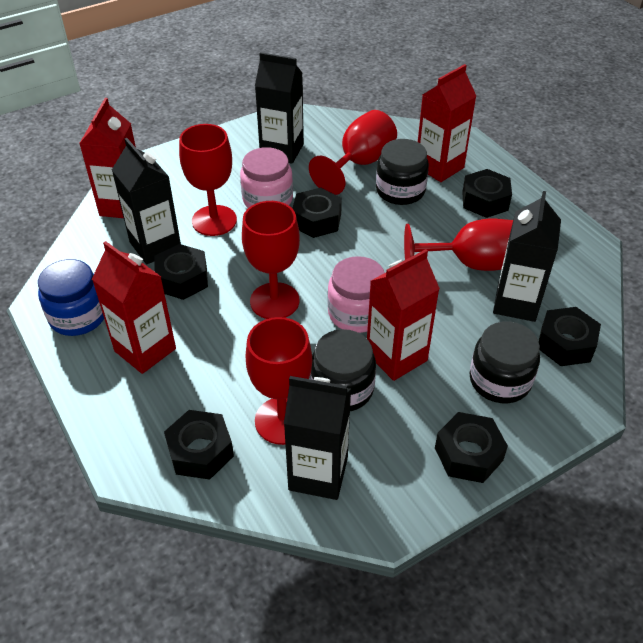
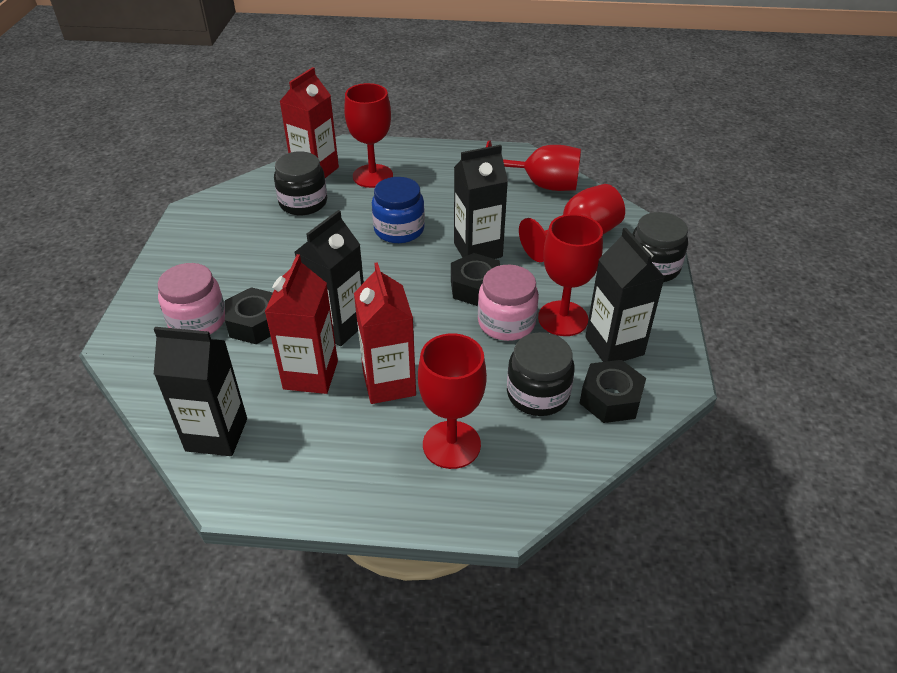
black nut: [155,244,208,300] [164,410,234,480] [292,187,342,238] [435,412,508,483] [462,169,512,218] [539,307,601,366] = 6 -> [225,287,273,344] [451,253,500,306] [580,360,646,423] = 3
red carton: [79,98,136,218] [92,241,176,374] [367,249,440,381] [418,64,476,182] = 4 -> [265,254,338,394] [279,67,339,178] [354,262,416,404] = 3

